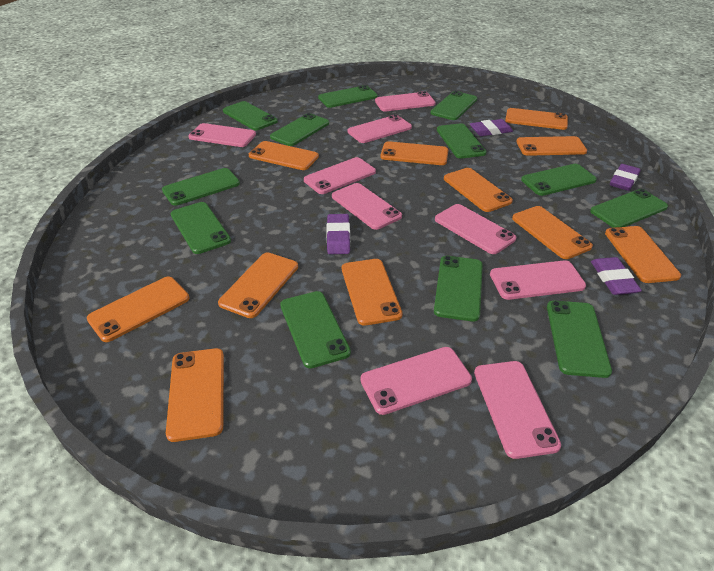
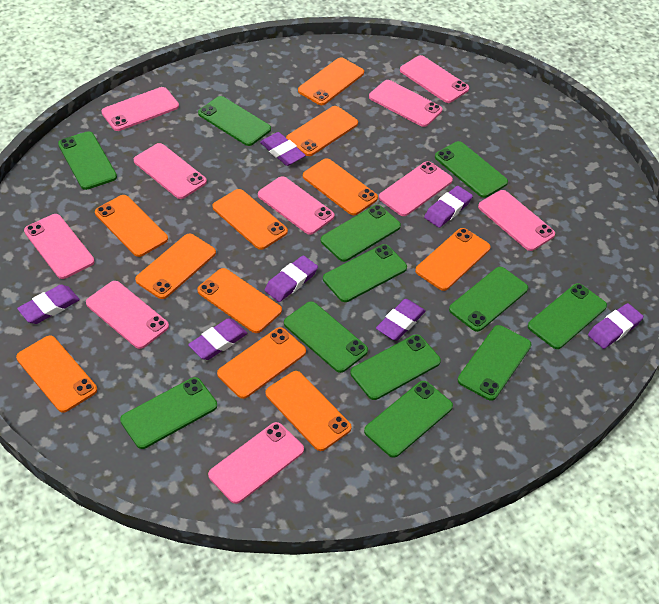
pink phone: [188,123,256,147] [304,157,376,194] [332,183,402,230] [348,115,412,143] [360,347,472,415] [375,91,436,112] [435,204,516,254] [474,361,561,459] [490,260,586,300] = 9 -> [24,214,95,279] [86,281,169,349] [101,87,179,131] [134,143,207,199] [208,422,304,504] [258,176,335,235] [369,80,442,127] [379,161,453,216] [400,55,469,103] [478,190,555,251] = 10
purple eraser: [326,214,350,254] [470,119,513,136] [591,257,642,295] [610,164,640,191] = 4 -> [17,285,80,324] [188,318,247,360] [260,132,306,166] [265,255,318,302] [376,299,426,341] [424,186,473,228] [588,303,644,349] = 7

